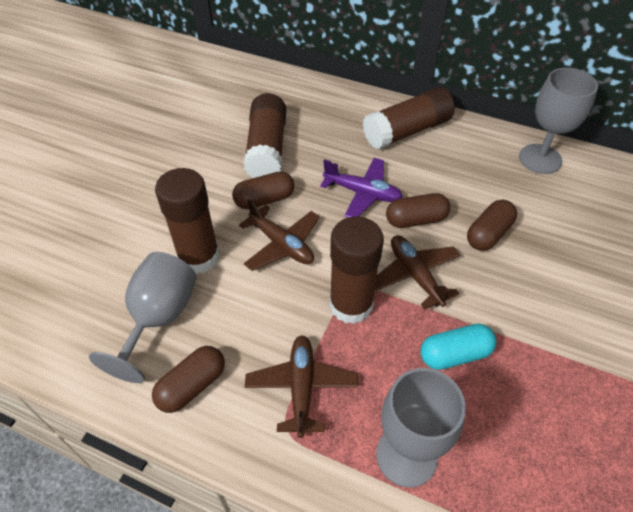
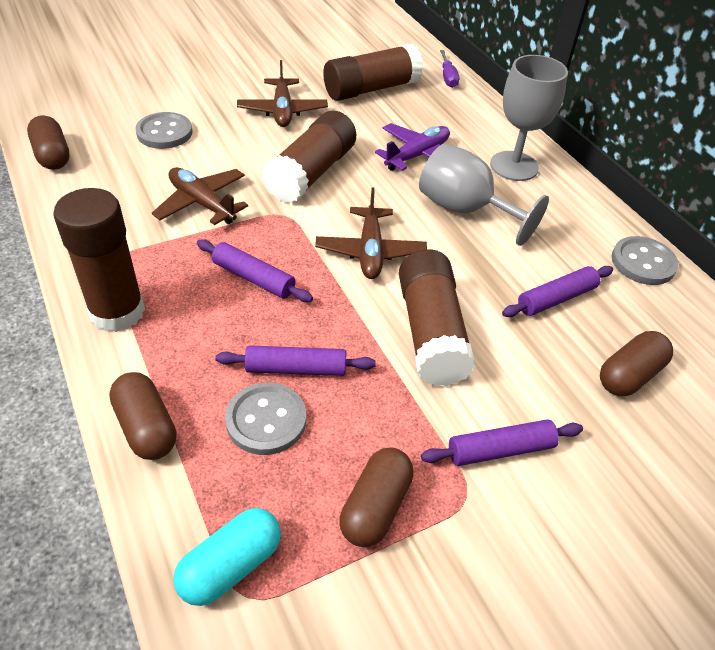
grey button: none = 0 -> [135,112,193,149] [225,382,306,455] [612,236,679,285] = 3
grey goblet: [89,252,197,383] [376,368,466,488] [519,68,598,174] = 3 -> [419,143,549,246] [490,55,568,181] = 2
purple rolling pin: none = 0 -> [197,240,313,302] [215,345,376,376] [421,419,583,466] [502,266,613,317] = 4
purple screwdriver: none = 0 -> [440,50,459,88] = 1

